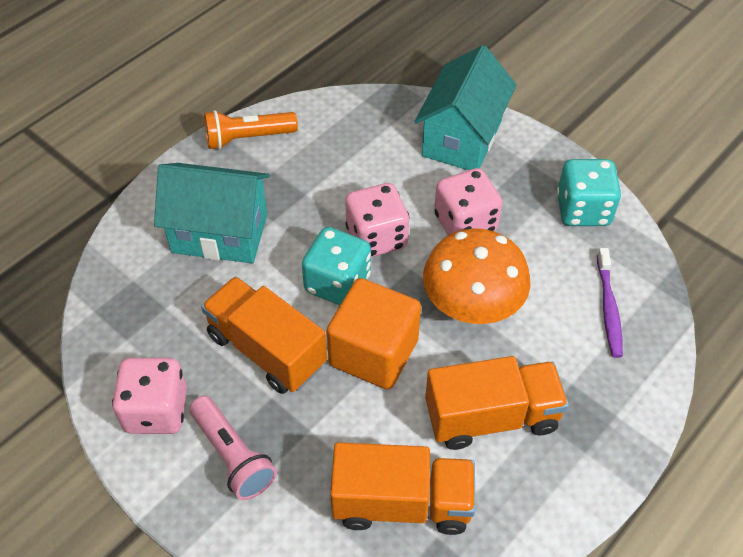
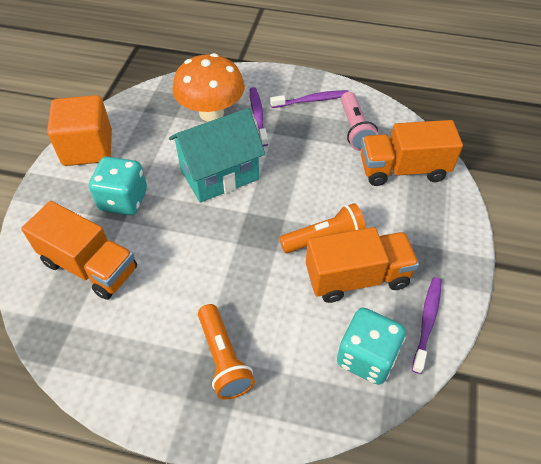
orange flashlight: [204,110,298,150] = 1 -> [198,304,255,400] [279,203,366,253] = 2
pink dice: [112,358,187,434] [345,183,410,257] [434,168,502,235] = 3 -> none = 0
purple toothbrush: [597,248,623,358] = 1 -> [250,87,268,147] [270,90,349,108] [412,277,442,374] = 3
turquoise house: [154,163,270,263] [414,45,517,170] = 2 -> [169,108,265,203] = 1

